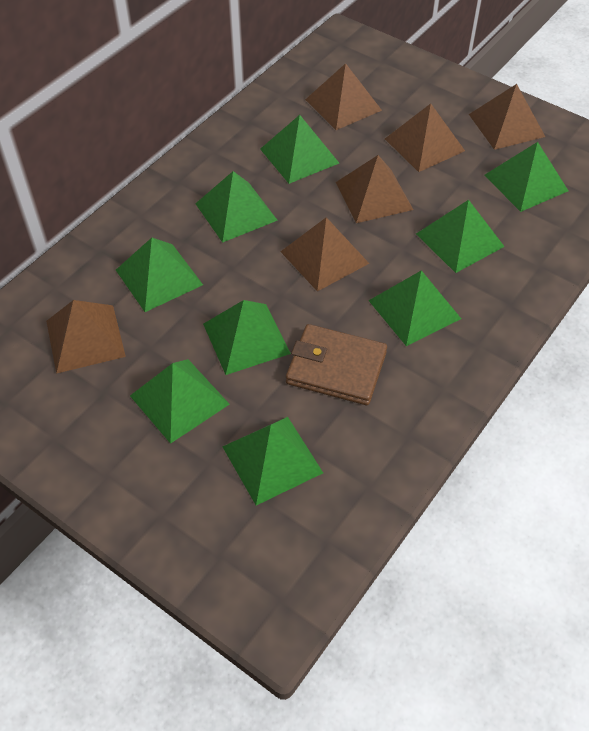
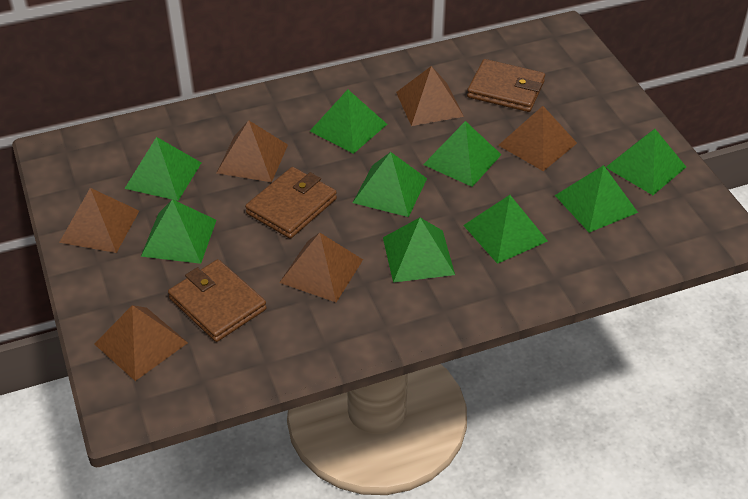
brown wallet: [286,324,387,405] = 1 -> [168,259,267,342] [245,167,337,239] [467,59,545,112] = 3

